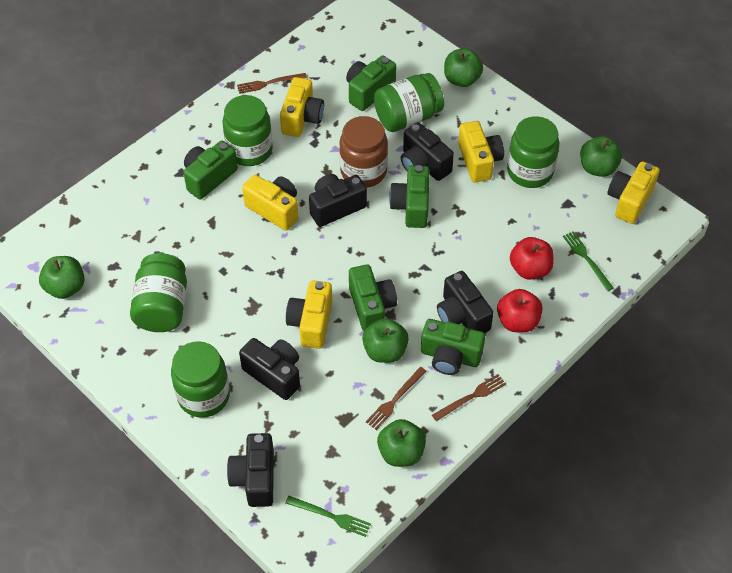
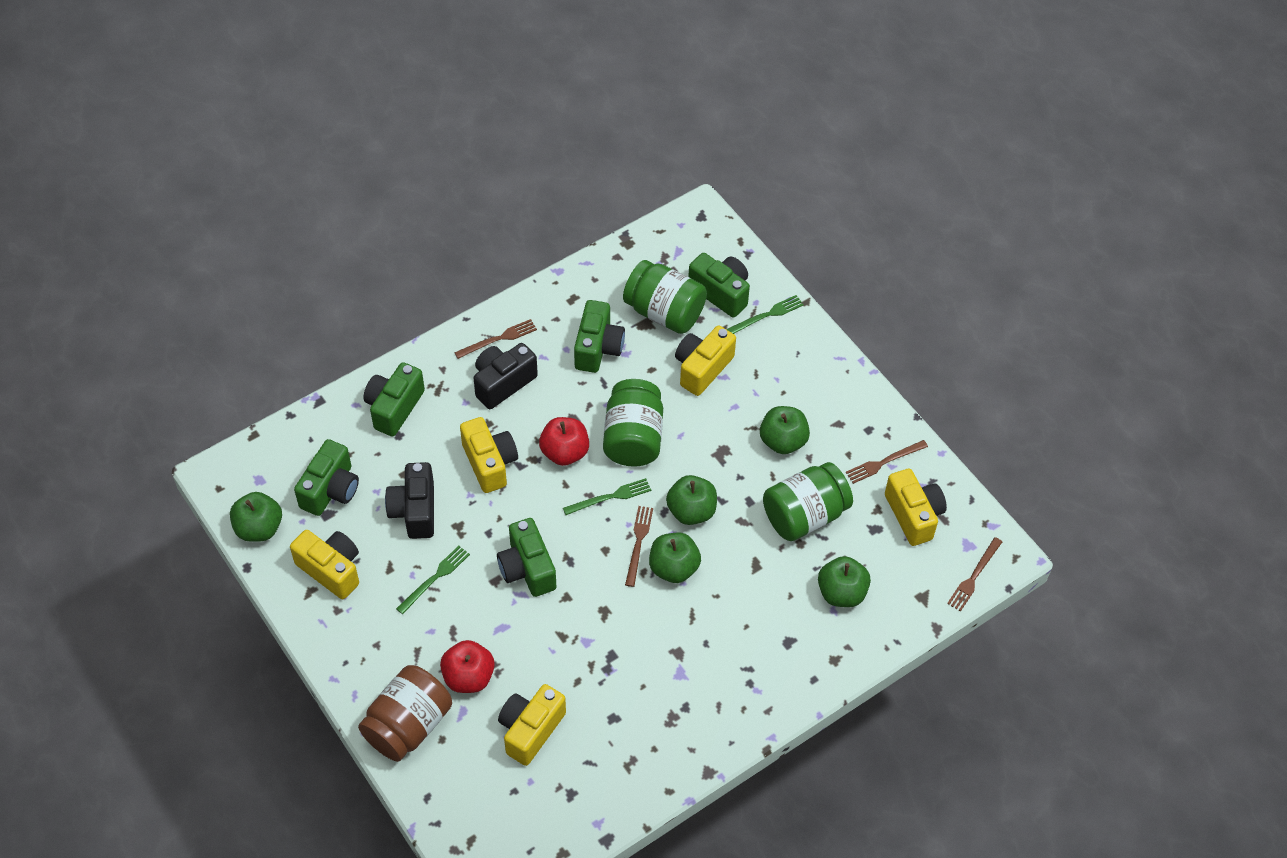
black camera: [227,433,274,507] [239,338,300,400] [309,174,367,227] [401,122,454,181] [437,271,494,333] = 5 -> [385,462,434,539] [473,343,538,409] = 2
brown fork: [237,73,307,94] [366,367,427,430] [432,374,506,421] = 3 -> [454,319,537,359] [625,506,653,587] [846,440,928,484] [947,537,1002,612] = 4
green fork: [285,496,371,537] [563,231,614,291] = 2 -> [396,546,470,614] [563,478,651,515] [726,295,804,334] = 3
green jar: [130,253,187,332] [171,341,230,418] [222,95,273,166] [374,73,444,132] [507,116,559,188] = 5 -> [603,379,663,467] [623,260,707,334] [763,462,853,541] = 3

